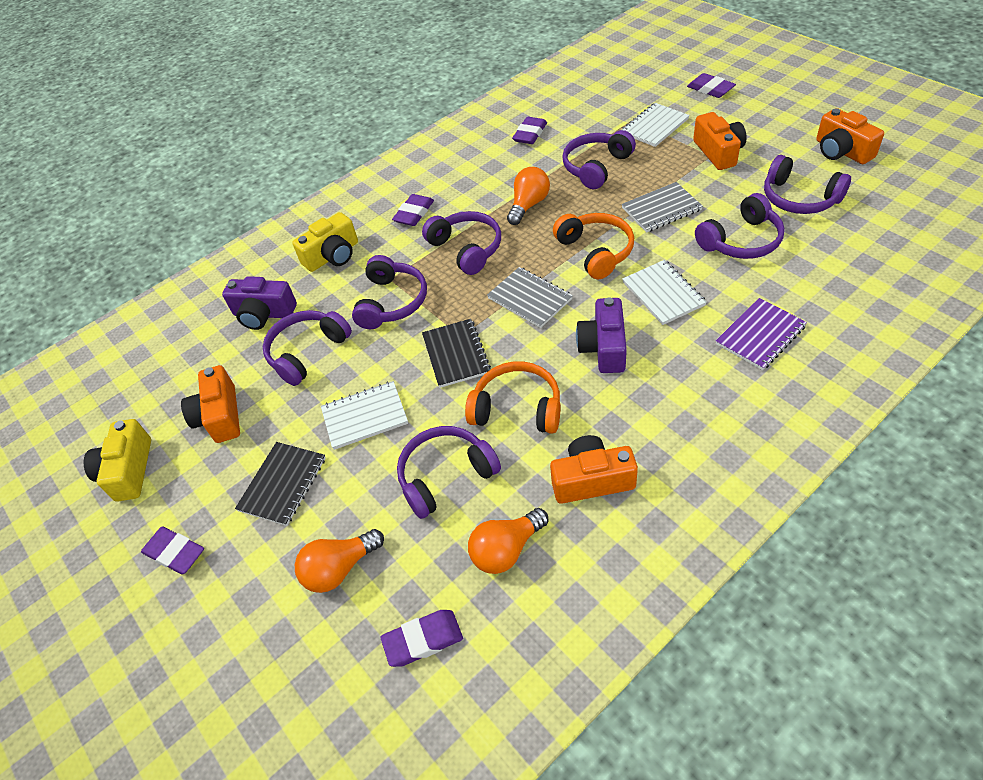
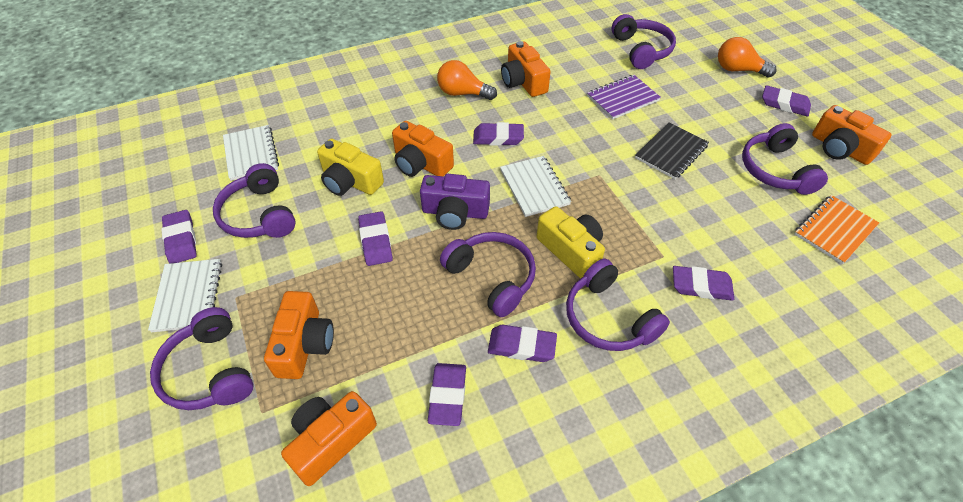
black notebook: [235,442,326,526] [422,319,491,388] = 2 -> [635,122,709,179] = 1
grey notebook: [487,267,573,328] [622,182,703,233] = 2 -> none = 0
orange camera: [181,365,240,443] [550,435,638,504] [693,112,747,170] [816,108,884,164] = 4 -> [264,291,334,379] [281,391,377,486] [392,121,454,177] [501,41,551,97] [812,105,892,165] = 5
orange headphones: [465,361,561,434] [553,213,634,279] = 2 -> none = 0
orange light bulb: [295,529,384,593] [468,508,548,574] [507,167,550,225] = 3 -> [437,60,497,100] [718,37,777,78] = 2
orange notebook: none = 0 -> [794,195,879,264] = 1
purple camera: [222,276,297,330] [576,297,627,373] = 2 -> [420,174,490,230] = 1
purple eraser: [141,527,204,575] [380,610,463,667] [392,194,434,226] [512,117,547,144] [687,73,736,98] = 5 -> [161,210,197,263] [358,211,393,266] [428,363,466,426] [473,122,524,146] [488,325,557,362] [673,266,734,301] [762,85,811,116] = 7
purple headphones: [263,310,352,386] [352,255,427,329] [397,426,501,519] [422,211,501,275] [562,130,636,189] [695,193,785,259] [764,155,851,214] = 7 -> [150,307,254,410] [213,163,296,238] [440,232,536,317] [566,259,670,351] [612,14,676,69] [742,123,828,195] = 6

